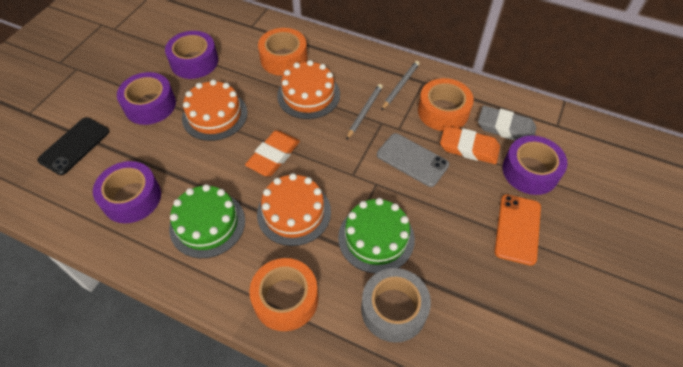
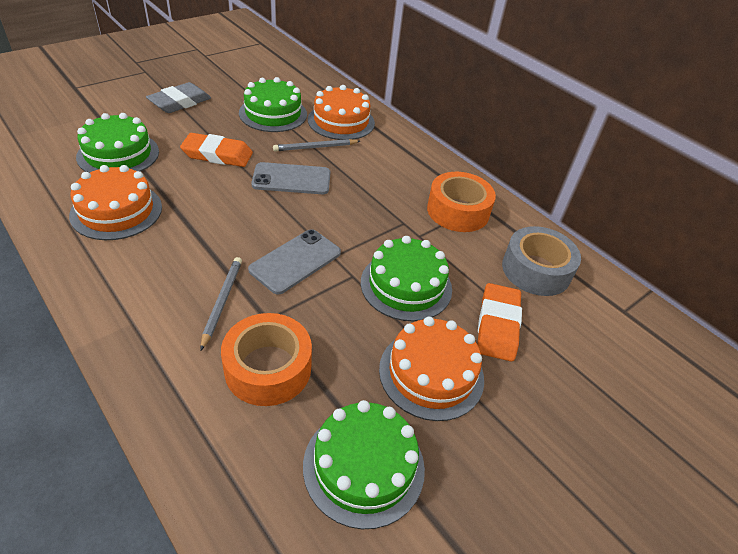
black phone: [37,117,109,175] = 1 -> none = 0
green cake: [169,184,245,258] [338,198,415,274] = 2 -> [76,113,159,173] [239,77,307,132] [303,400,425,529] [361,236,452,321] = 4
grey phone: [377,133,449,187] = 1 -> [248,229,341,295] [251,162,330,194] = 2
orange phone: [494,194,541,266] = 1 -> none = 0
orange tape: [249,258,318,331] [258,28,308,76] [418,78,474,131] = 3 -> [221,313,312,406] [427,172,496,232] = 2
purple tape: [93,161,161,223] [117,72,176,125] [165,31,218,79] [502,136,568,195] = 4 -> none = 0

